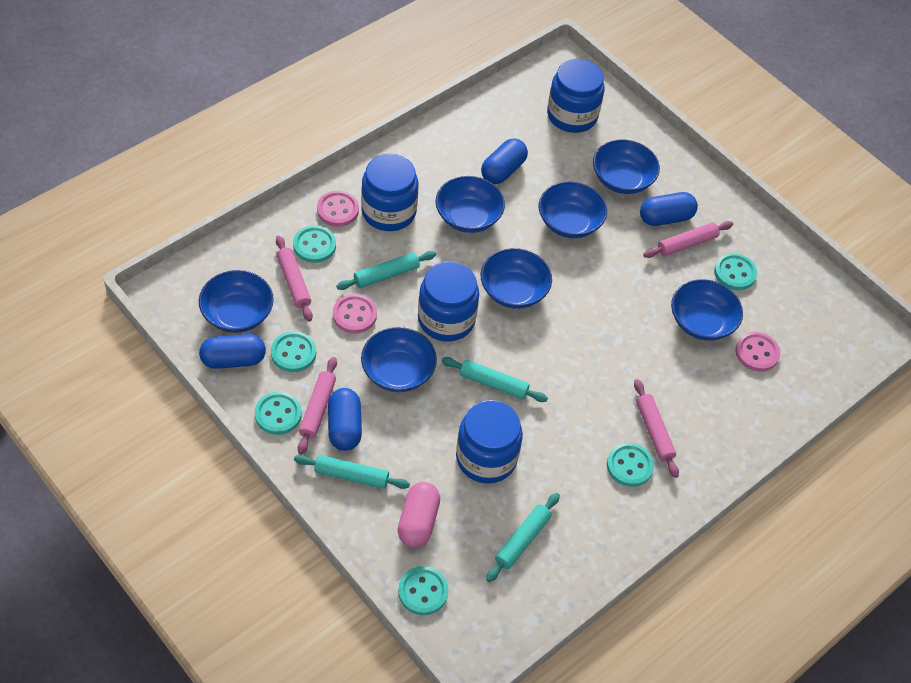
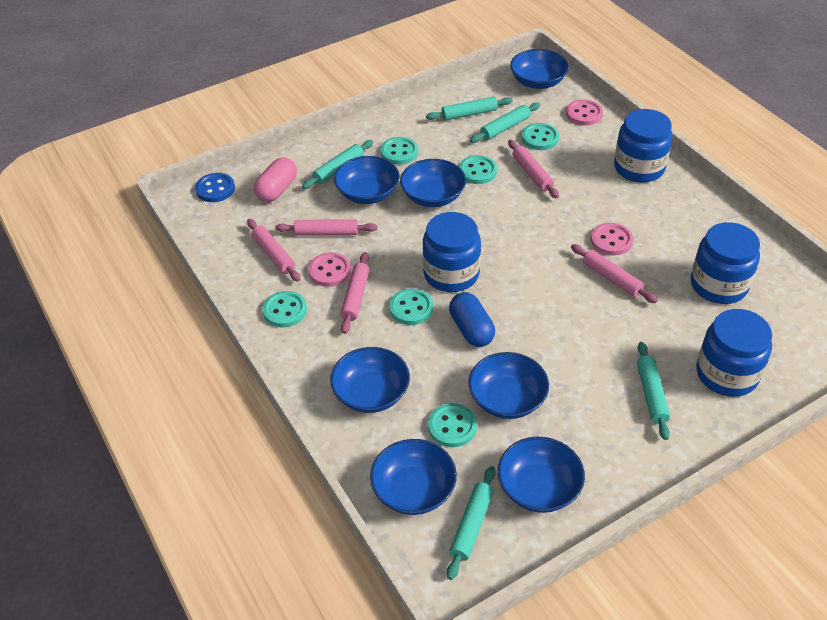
blue button: none = 0 -> [195,173,235,202] = 1
blue capsule: [199,334,266,369] [328,388,362,451] [481,138,528,184] [640,192,698,226] = 4 -> [449,292,495,347] = 1
pink rolling pin: [276,236,313,322] [298,357,337,454] [634,379,679,478] [643,221,733,258] = 4 -> [247,219,300,282] [275,220,377,236] [340,252,370,334] [508,140,559,199] [571,244,658,303] = 5
turquoise rolling pin: [294,455,410,489] [337,251,436,290] [442,357,548,402] [486,493,560,582] = 4 -> [302,140,373,189] [426,97,513,121] [447,466,495,580] [470,102,540,143] [637,342,670,440] = 5

